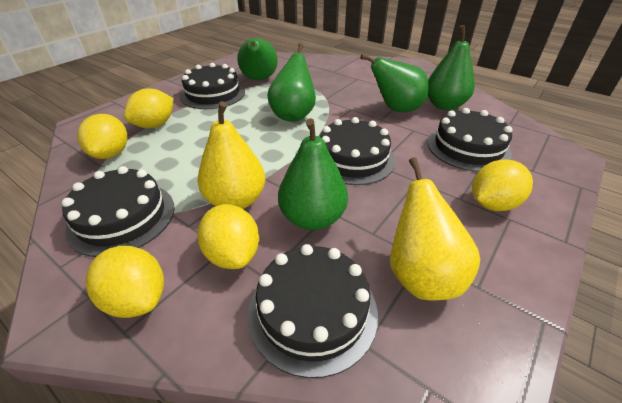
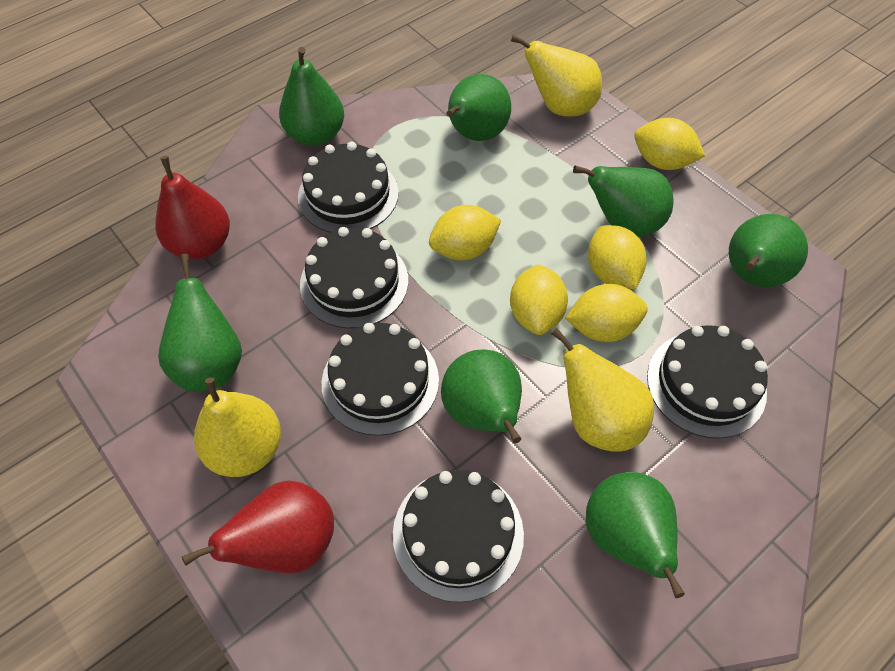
green pear: [237,38,278,80] [267,43,316,122] [278,119,348,230] [360,54,429,112] [428,25,475,110] = 5 -> [158,254,242,392] [279,47,344,146] [441,349,522,443] [447,74,511,141] [573,165,674,237] [586,472,685,598] [729,214,808,287] = 7
red pear: none = 0 -> [155,156,230,260] [182,480,334,573] = 2
yellow pear: [198,101,265,209] [390,157,480,300] = 2 -> [194,377,281,477] [511,35,602,117] [551,328,654,452] = 3

